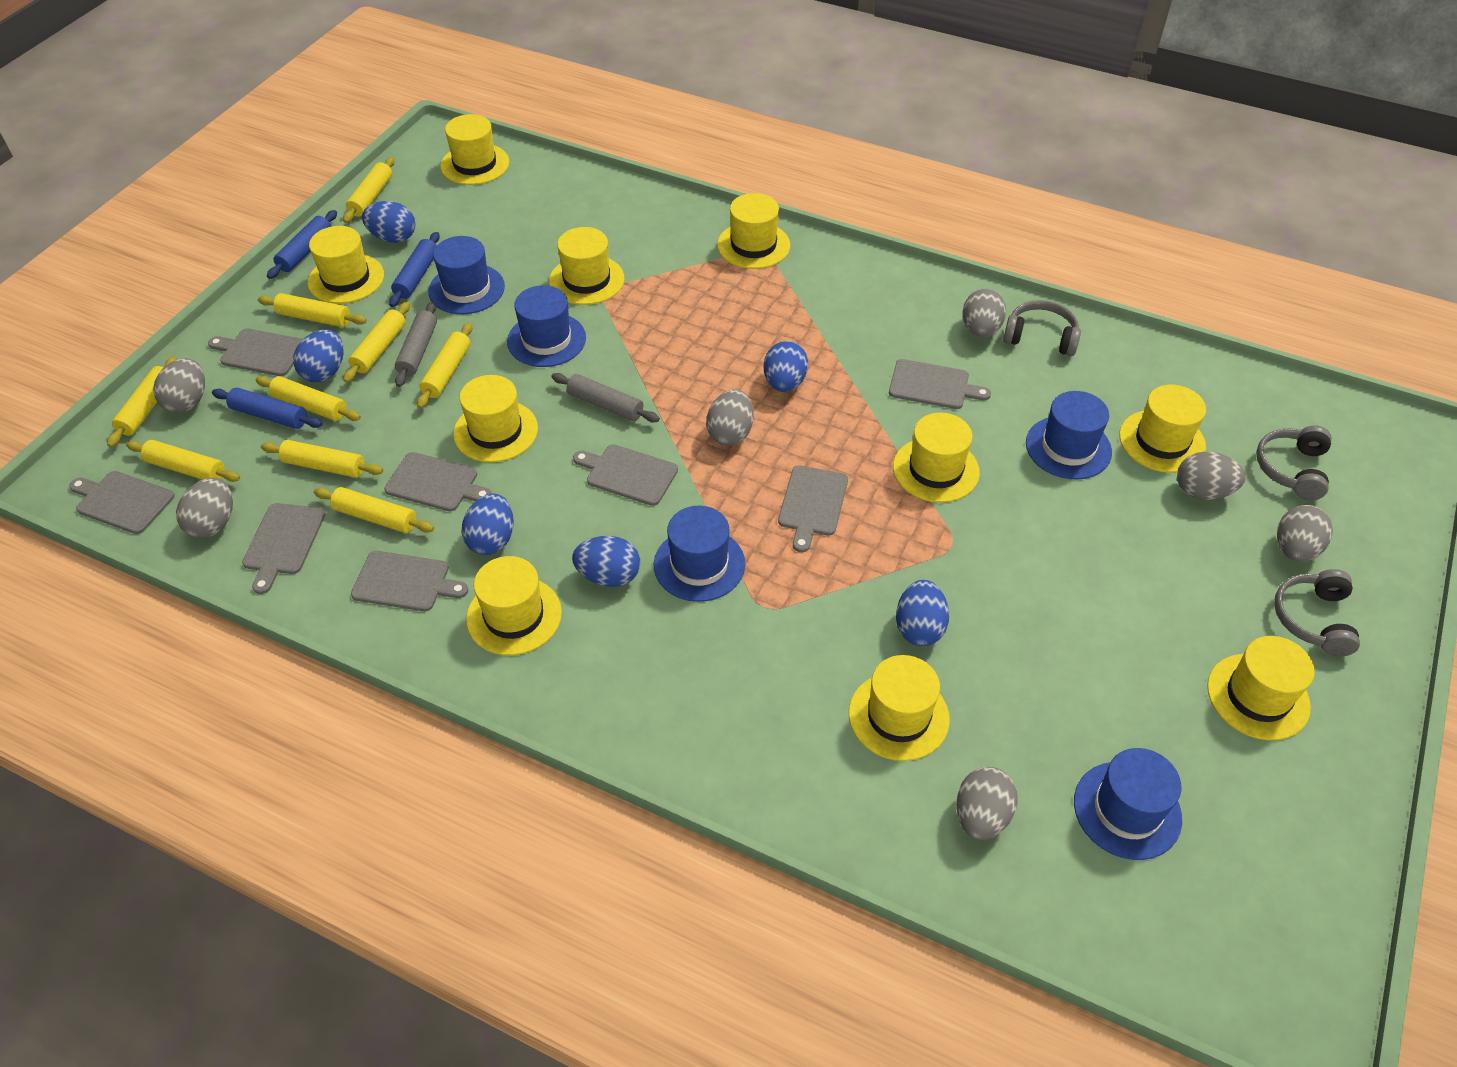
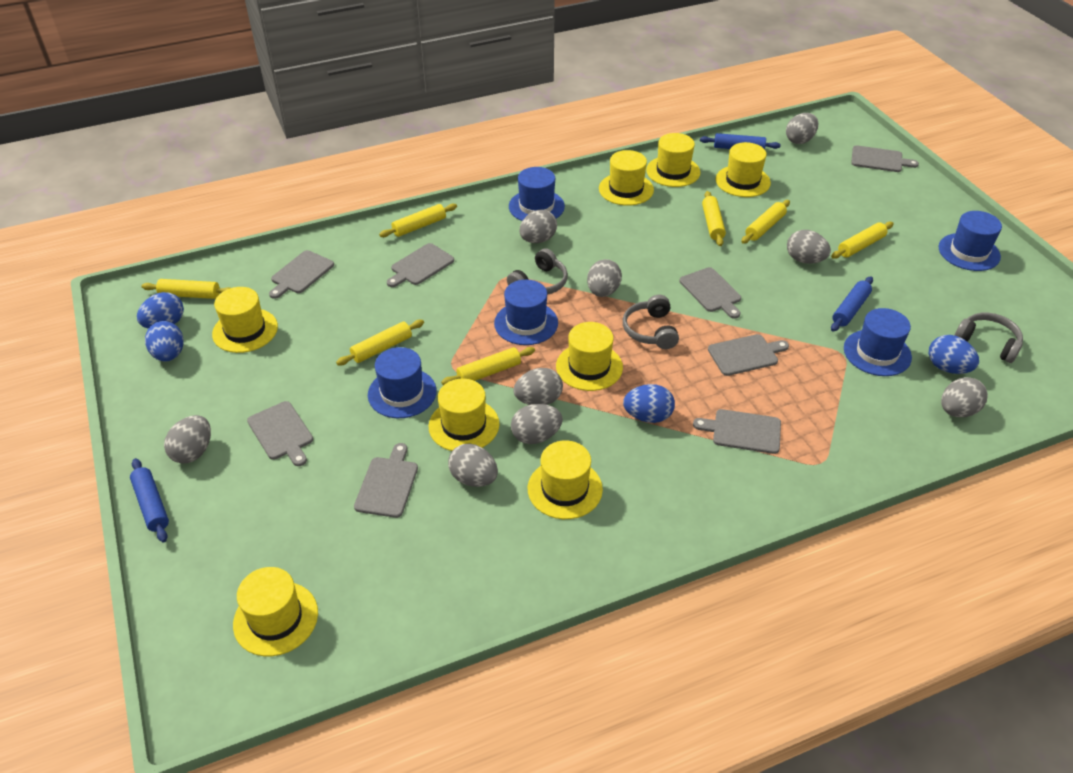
blue egg: [293,330,344,382] [362,201,415,243] [462,493,514,555] [572,536,640,587] [764,341,808,392] [896,580,949,646] = 6 -> [137,292,184,329] [145,321,184,362] [623,384,675,423] [929,335,979,374] = 4
grey egg: [153,358,205,413] [176,478,233,538] [706,390,754,446] [956,767,1018,840] [962,289,1006,337] [1177,452,1246,500] [1277,505,1333,562] = 7 -> [164,415,211,464] [448,444,498,487] [511,404,563,444] [513,368,563,405] [519,210,557,243] [587,259,622,297] [786,113,818,144] [787,230,831,264] [941,377,988,417] = 9
grey rolling pin: [395,301,437,387] [551,373,660,422] = 2 -> none = 0
yellow hat: [308,226,384,304] [440,114,509,185] [453,375,538,462] [466,556,562,656] [549,227,625,305] [717,193,790,269] [849,655,950,761] [893,413,980,503] [1119,385,1206,473] [1207,636,1315,740] = 10 -> [212,287,278,353] [233,567,318,656] [429,379,499,451] [528,440,603,519] [556,322,623,391] [599,150,654,206] [646,133,701,187] [716,142,771,197] = 8
yellow rolling pin: [107,356,177,447] [126,440,240,482] [256,376,361,421] [258,293,367,327] [261,440,383,478] [314,487,434,533] [343,157,395,223] [343,302,410,383] [417,323,472,409] = 9 -> [142,279,230,299] [336,320,424,365] [379,203,457,237] [441,347,535,385] [702,191,726,246] [741,200,790,244] [831,222,894,259] = 7

